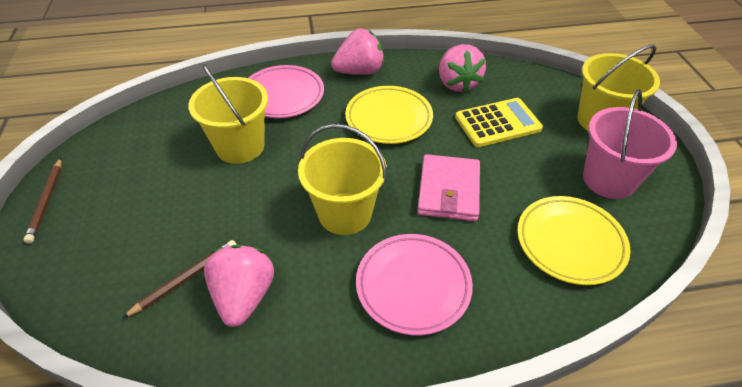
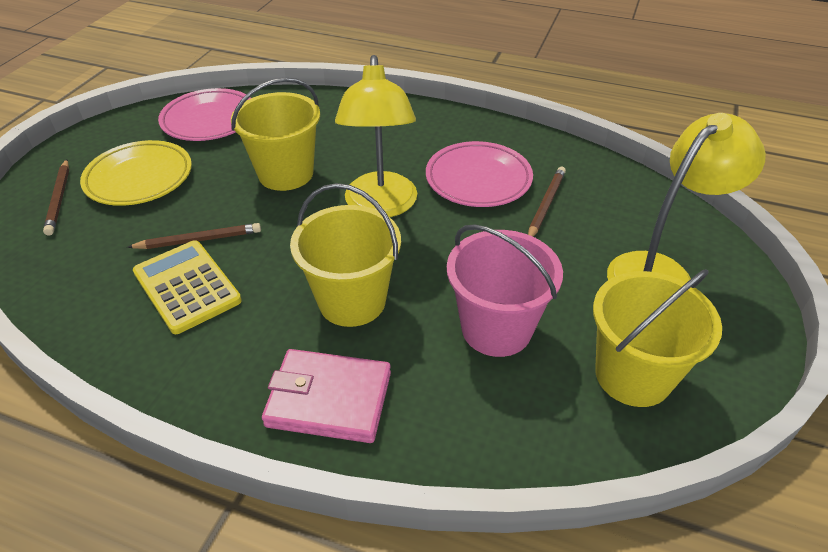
brown pencil: [23,158,62,244] [123,240,237,318] = 2 -> [43,159,69,236] [127,223,261,249] [528,167,566,237] = 3
pink strawberry: [204,245,274,327] [331,29,384,75] [439,44,486,93] = 3 -> none = 0
yellow lamp: none = 0 -> [335,55,417,217] [607,113,766,283] = 2
yellow plate: [345,86,433,144] [517,196,631,285] = 2 -> [80,140,192,206] = 1

